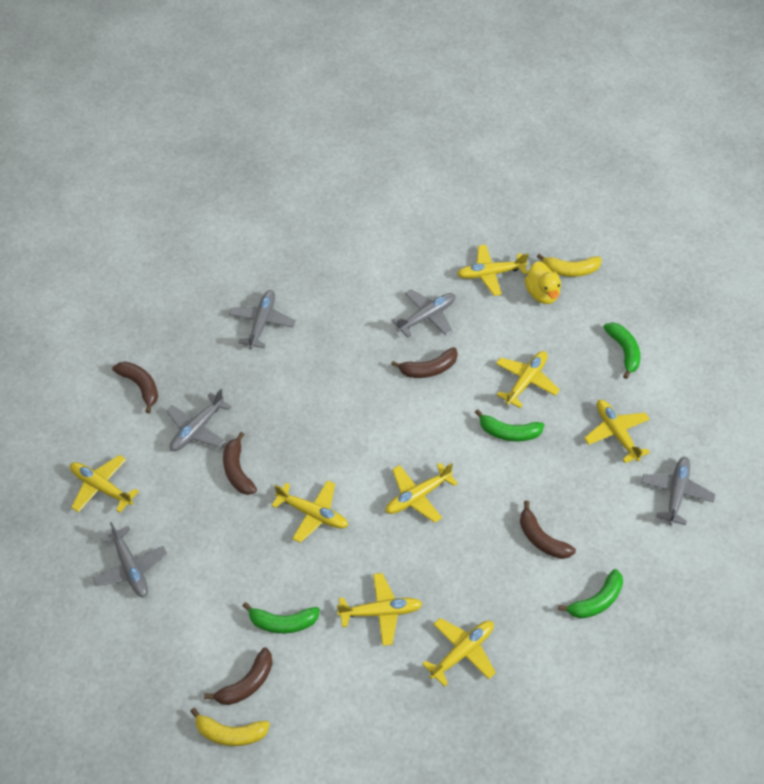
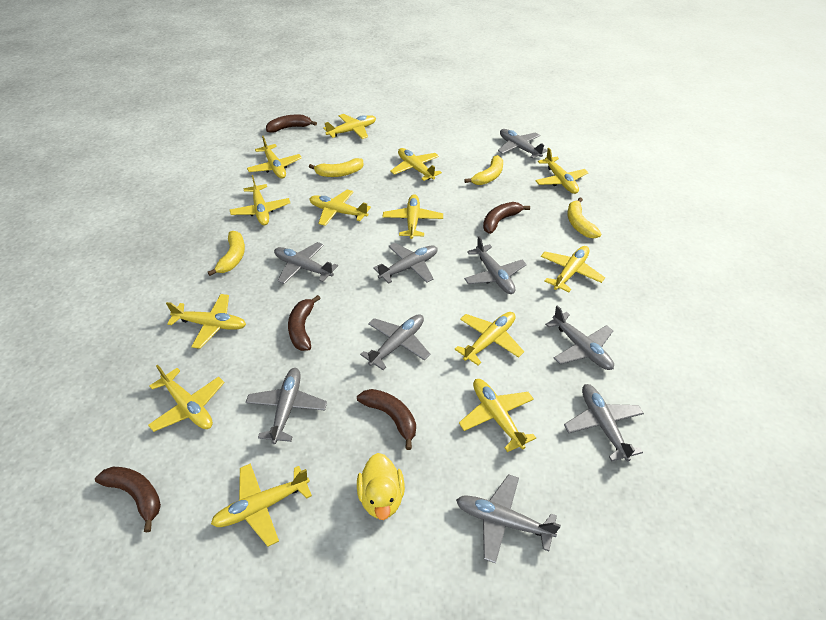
green banana: [243,602,320,634] [475,409,544,442] [558,569,623,619] [603,322,641,379] = 4 -> none = 0
grey plane: [93,522,167,597] [167,389,232,451] [229,290,295,349] [391,289,455,337] [641,457,716,525] = 5 -> [245,368,327,444] [274,242,338,284] [360,314,430,370] [373,243,438,284] [456,474,561,564] [464,236,527,294] [498,129,547,159] [545,305,614,370] [564,384,644,462] = 9
yellow banana: [190,708,270,746] [537,254,601,277] = 2 -> [208,231,245,276] [309,158,364,177] [464,155,503,185] [567,197,602,238] = 4
yellow plane: [70,455,139,513] [271,480,348,543] [337,573,423,646] [386,462,458,523] [422,618,496,687] [457,245,529,296] [496,351,560,408] [584,400,650,463] = 8 -> [148,364,225,432] [166,294,246,349] [211,463,312,547] [230,175,290,225] [247,136,302,179] [309,189,371,226] [323,114,376,139] [383,194,443,239] [390,148,442,181] [455,312,524,366] [459,379,536,452] [535,148,589,194] [541,246,605,292] = 13

